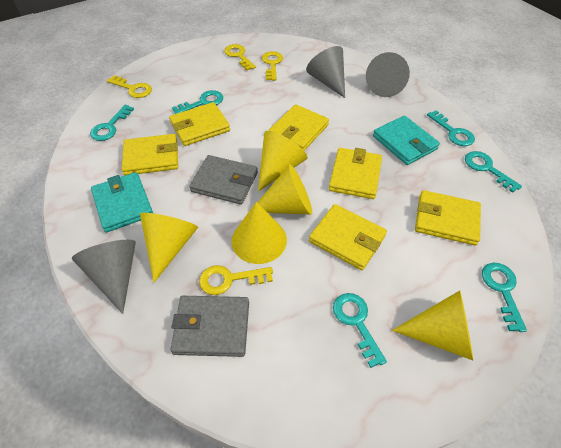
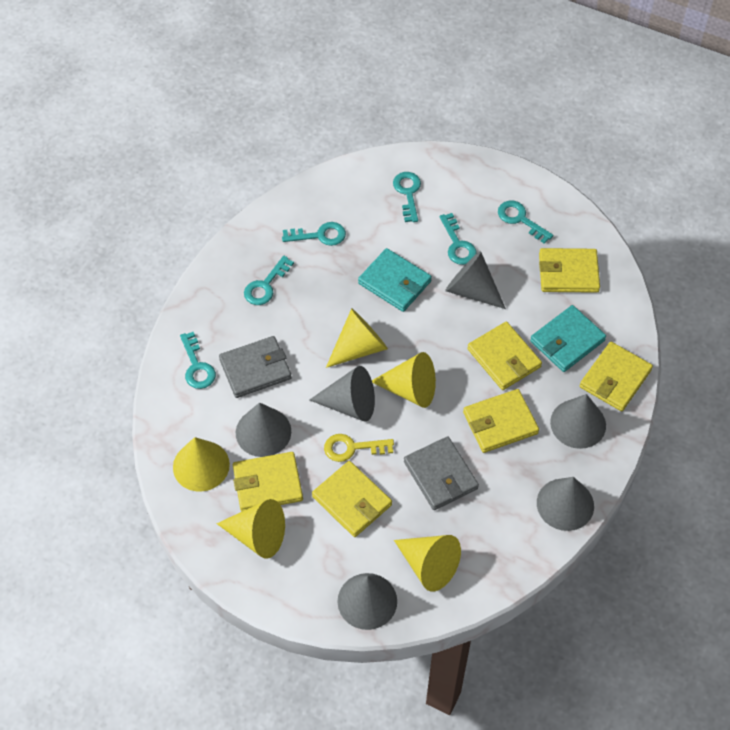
grey cone: [72,240,136,314] [306,46,345,98] [366,52,410,97] = 3 -> [236,402,291,457] [310,366,375,422] [338,573,397,630] [445,251,506,309] [537,477,594,531] [550,394,606,449] = 6
yellow key: [107,75,152,98] [199,265,273,295] [224,44,256,70] [262,51,283,81] = 4 -> [324,434,394,462] = 1

